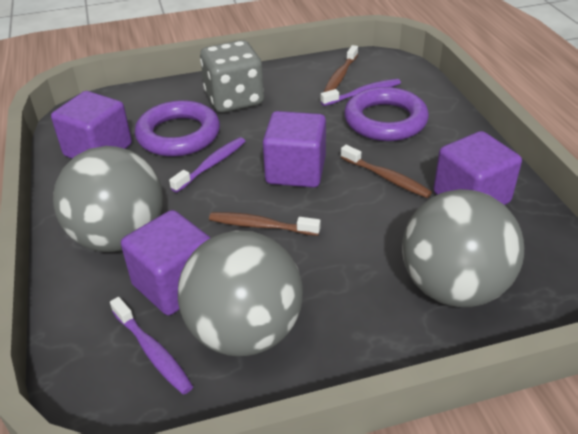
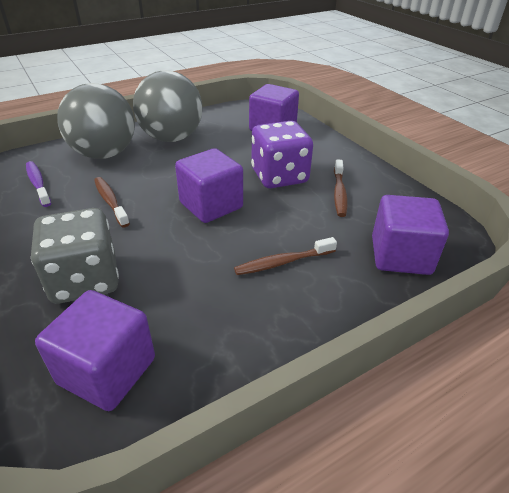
grey ball: [53,146,163,252] [178,231,303,356] [402,189,524,307] = 3 -> [57,83,135,159] [133,70,203,142] = 2
purple dice: none = 0 -> [251,121,313,188] = 1
purple ring: [135,100,220,157] [344,87,429,141] = 2 -> none = 0
purple toothbrush: [110,297,194,395] [169,137,246,193] [321,79,401,106] = 3 -> [26,161,51,207] = 1

